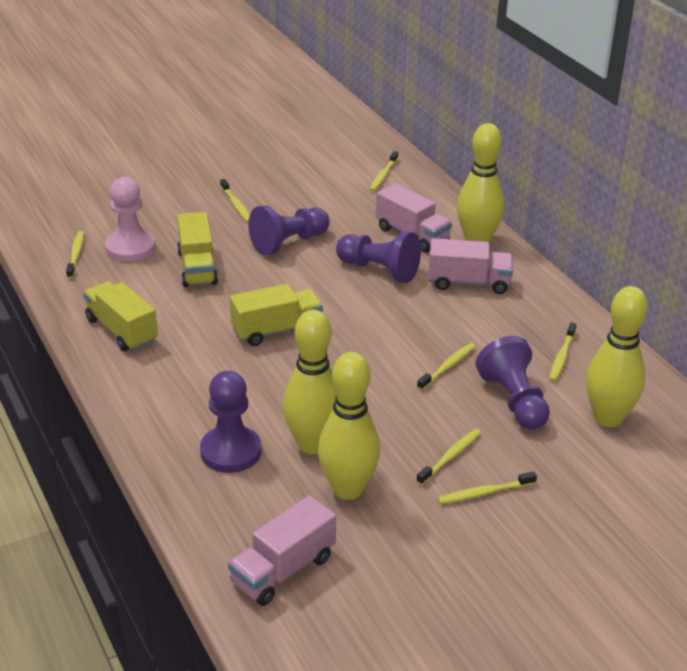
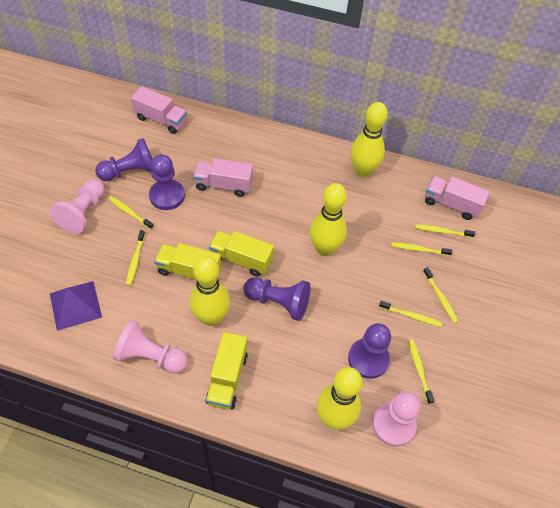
pink pawn: [105,177,155,262] = 1 -> [50,179,105,234] [113,320,187,373] [372,392,420,447] = 3
purple pyramid: none = 0 -> [50,281,102,331] = 1

